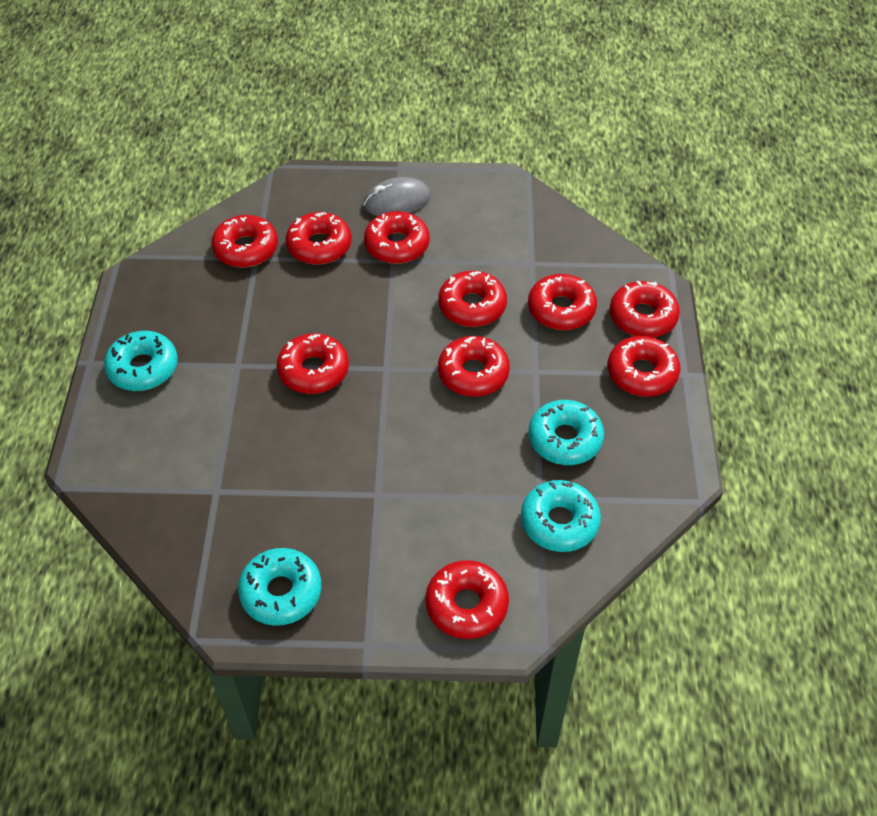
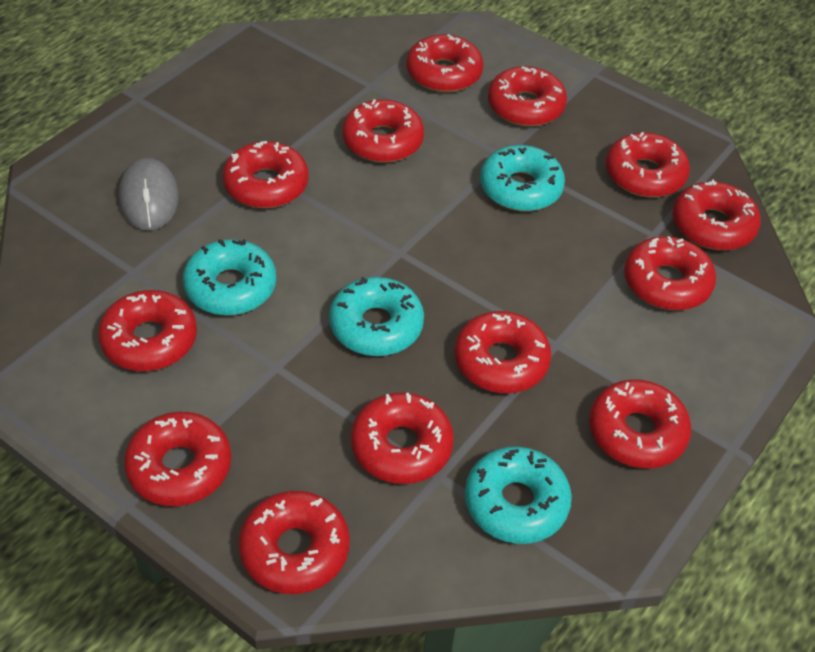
red donut: [211,215,278,268] [277,333,349,394] [285,212,352,264] [364,211,430,264] [426,560,509,639] [438,271,507,327] [438,336,510,397] [528,274,597,330] [607,336,680,397] [610,281,680,337] = 10 -> [98,290,197,371] [124,412,231,506] [223,141,309,208] [238,491,350,594] [342,99,424,163] [351,392,454,484] [406,34,483,92] [454,311,551,393] [488,66,567,126] [589,379,692,469] [606,132,690,197] [624,236,716,310] [673,180,761,250] = 13

